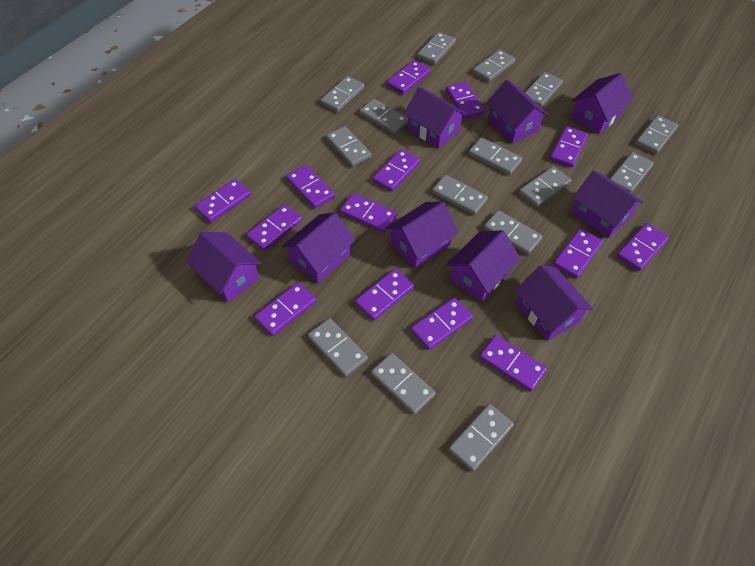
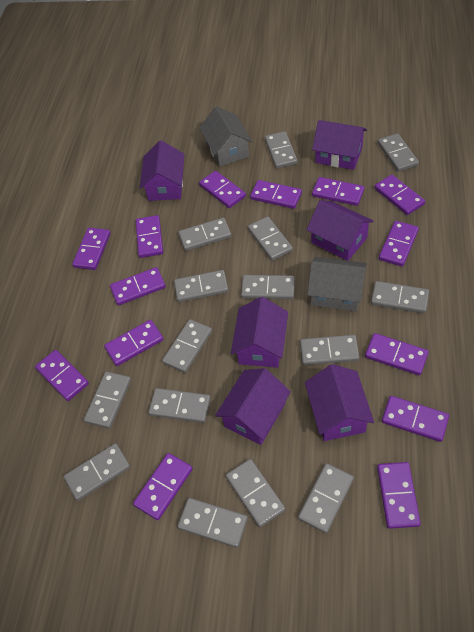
grey house: none = 0 -> [199,106,252,167] [307,257,367,311] = 2
purple house: [186,232,261,302] [282,212,355,283] [386,202,458,269] [404,87,467,148] [446,230,521,302] [486,79,548,143] [515,265,593,341] [571,73,633,134] [572,170,643,238] = 9 -> [140,140,184,201] [215,368,291,445] [231,297,288,368] [305,364,374,441] [306,200,374,261] [312,120,367,170] = 6

